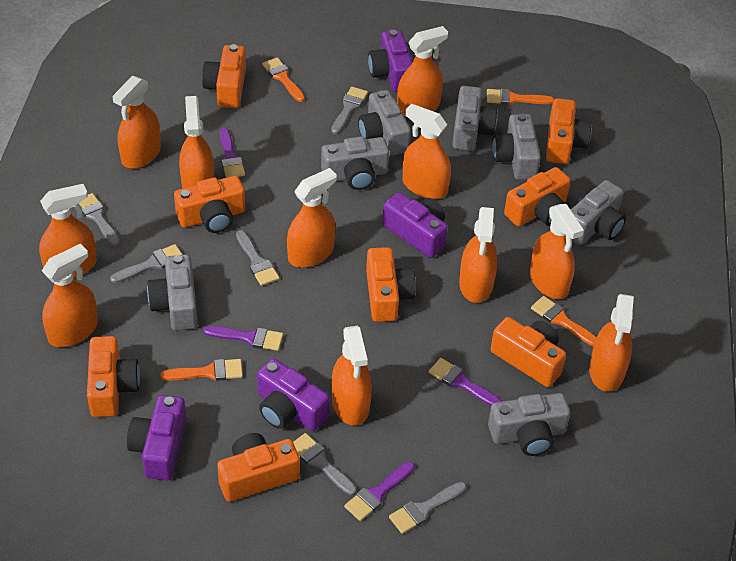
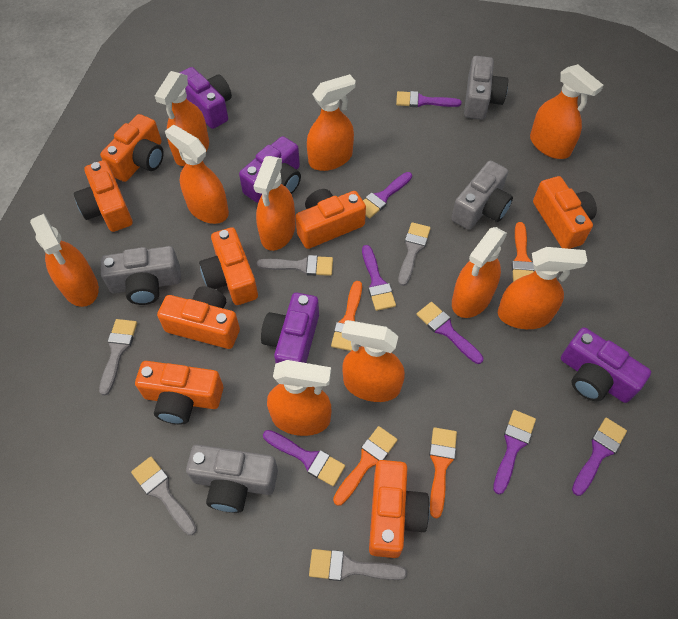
grey brush: [78,193,120,246] [110,244,183,283] [236,230,280,286] [293,433,357,495] [331,87,368,134] [389,482,466,534] = 6 -> [99,319,137,396] [131,456,197,535] [257,255,333,276] [309,549,407,581] [398,222,431,286] = 5
grey camera: [147,254,198,331] [321,136,389,190] [358,90,411,156] [452,86,498,151] [488,393,570,456] [492,113,541,180] [571,180,626,245] = 7 -> [101,246,181,305] [186,445,278,513] [451,161,513,230] [464,56,508,120] = 4
orange spray bottle: [39,184,97,278] [42,243,98,347] [112,76,161,169] [179,96,214,189] [287,168,337,268] [332,326,372,425] [397,26,448,117] [402,104,451,199] [459,207,498,303] [530,204,584,299] [589,294,634,392] = 11 -> [30,214,99,307] [155,71,209,166] [165,125,229,224] [253,156,295,251] [267,360,331,436] [307,74,356,171] [342,320,405,402] [452,227,507,318] [498,247,587,329] [530,64,604,159] = 10
purple brush: [203,326,283,351] [219,127,245,178] [344,461,415,521] [429,358,502,406] = 4 -> [263,430,345,486] [362,245,396,311] [363,172,412,218] [396,91,462,107] [417,302,484,364] [493,410,536,494] [572,418,627,496] = 7

